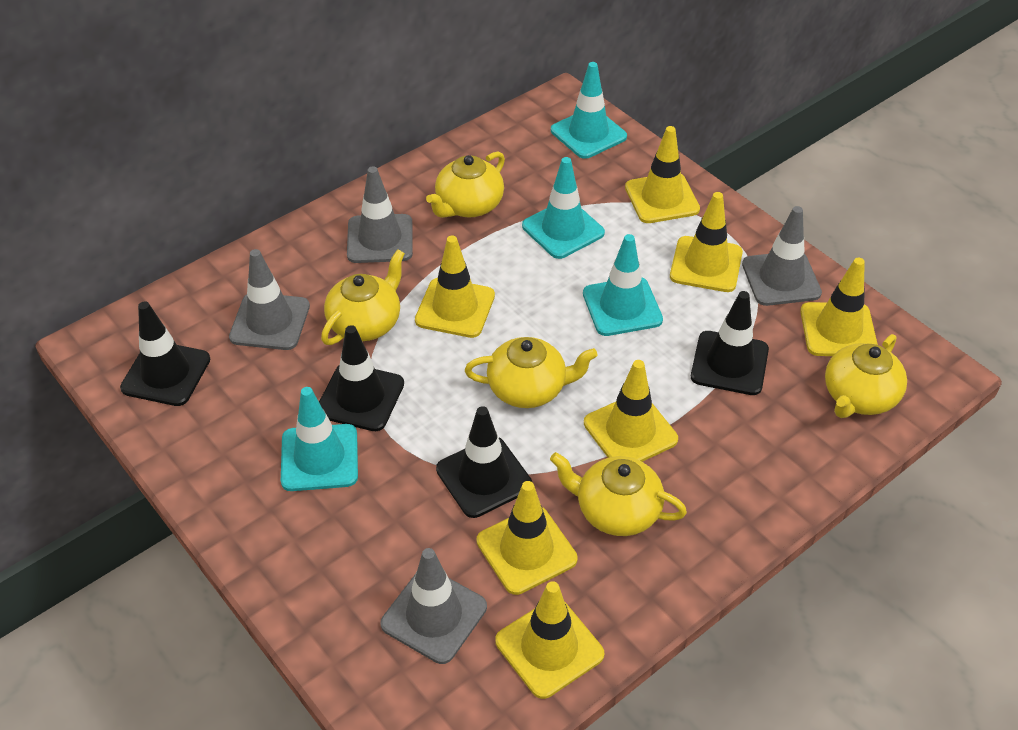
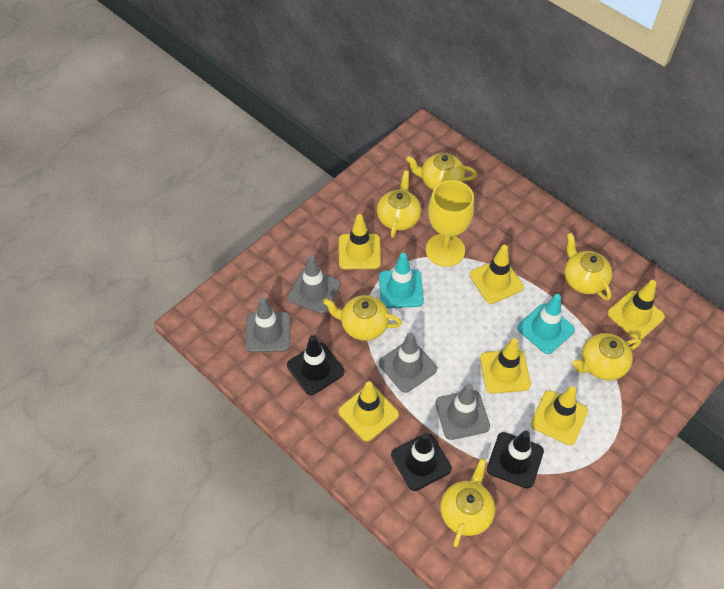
black traffic cone: [120,301,210,406] [319,325,404,431] [436,406,532,518] [691,291,769,395] = 4 -> [287,335,345,395] [391,432,452,491] [487,431,544,489] = 3
turquoise traffic cone: [281,387,358,491] [522,157,605,259] [551,62,627,159] [583,234,663,336] = 4 -> [379,253,424,308] [517,294,575,354] = 2
yellow goblet: none = 0 -> [426,180,474,267] = 1
yellow teapot: [321,249,405,345] [426,151,505,218] [465,337,598,408] [550,452,687,536] [825,334,907,418] = 5 -> [323,295,402,341] [377,171,421,238] [406,153,477,190] [440,458,495,547] [564,233,612,300] [572,333,641,380] = 6
yellow traffic cone: [415,236,495,338] [476,481,578,595] [495,581,604,699] [584,360,678,462] [625,126,700,223] [670,192,743,292] [800,258,878,356] = 7 -> [338,381,399,441] [339,214,381,269] [470,245,524,304] [480,338,531,394] [531,386,588,445] [607,280,665,340] = 6

